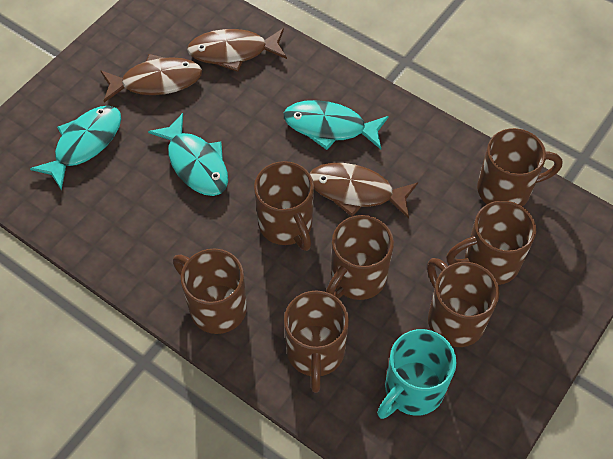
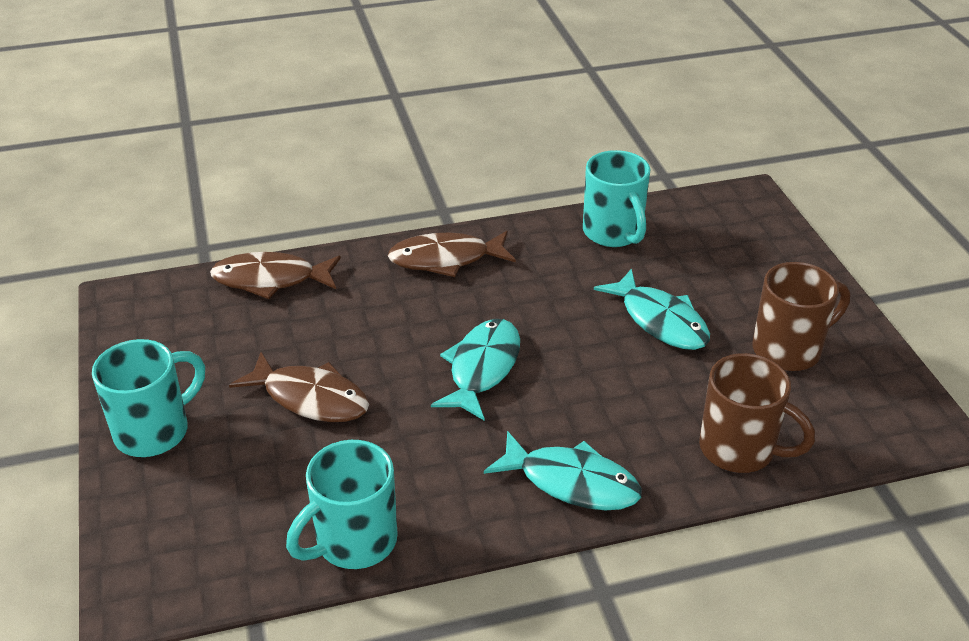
brown mug: [173,249,247,334] [254,161,314,251] [284,291,349,393] [326,215,394,300] [427,258,499,347] [446,201,536,285] [477,128,563,207] = 7 -> [699,353,815,473] [752,262,850,371] = 2
turquoise mug: [377,329,456,419] = 1 -> [92,339,205,457] [286,440,398,569] [583,150,650,247] = 3

